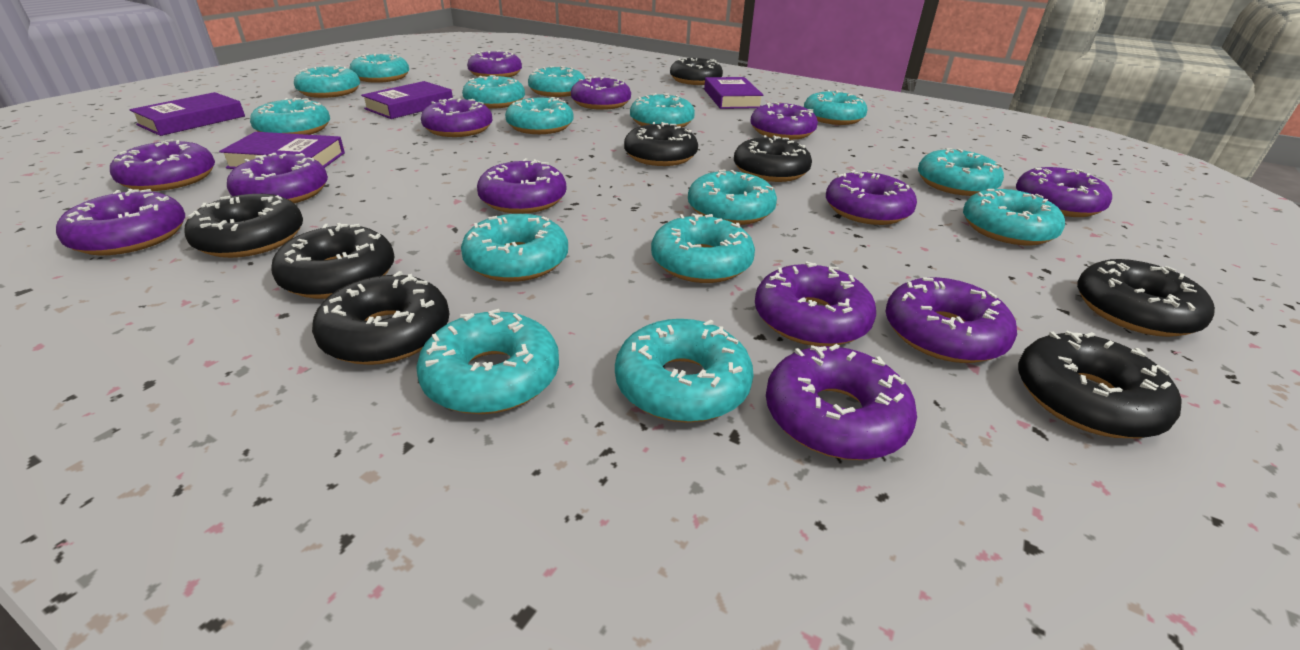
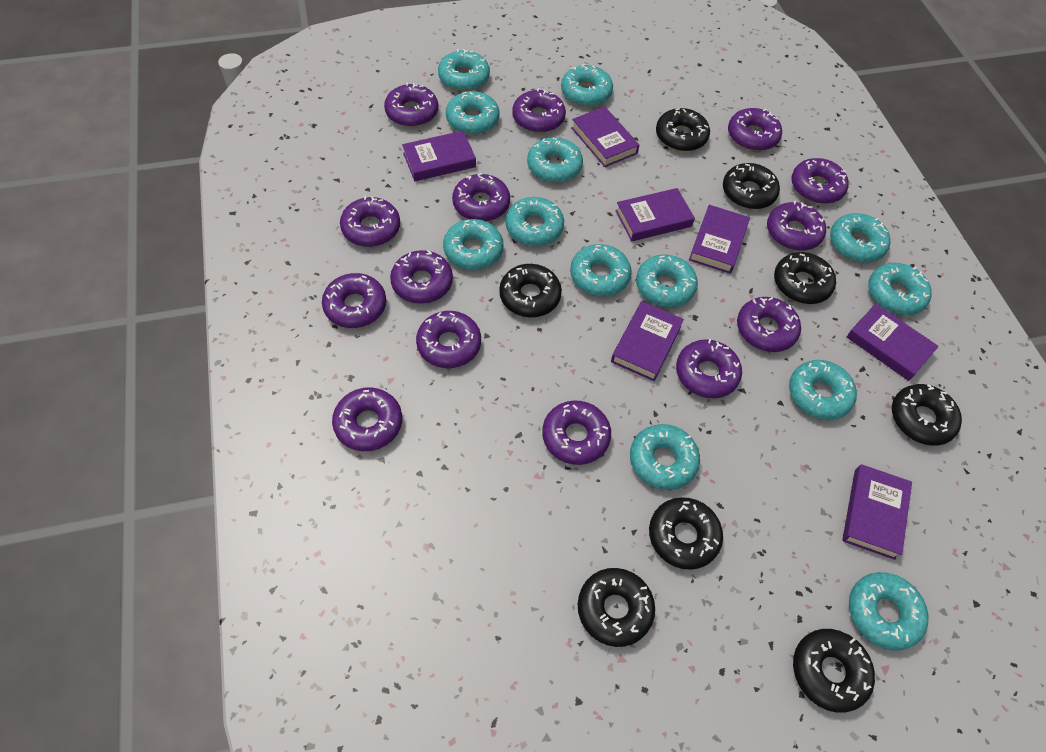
purple book: [129,92,245,136] [219,132,345,169] [361,81,453,119] [704,77,763,109] = 4 -> [402,131,476,181] [571,107,639,167] [611,301,684,381] [615,188,695,241] [689,205,750,274] [842,464,912,560] [847,304,939,381] = 7
purple donut: [56,189,185,255] [110,139,215,191] [227,153,328,203] [421,98,493,137] [467,51,522,77] [477,158,567,214] [571,76,631,110] [750,102,818,140] [755,261,876,346] [766,344,917,460] [826,170,917,225] [885,277,1017,363] [1016,167,1112,217] = 13 -> [322,273,386,328] [332,387,402,451] [340,196,400,247] [384,83,438,127] [390,250,453,304] [416,311,481,368] [452,173,510,221] [512,88,566,133] [542,400,611,465] [676,339,742,398] [728,108,782,151] [737,297,801,352] [767,201,826,251] [791,158,849,204] = 14
turquoise donut: [250,97,330,135] [294,65,360,98] [350,53,409,83] [416,309,559,414] [461,214,568,282] [462,75,525,109] [505,97,574,134] [528,66,585,97] [615,319,754,423] [630,93,695,127] [651,213,755,283] [688,169,777,225] [804,90,868,125] [918,148,1004,196] [963,189,1065,245] = 15 -> [438,49,490,91] [443,219,503,270] [446,91,500,134] [505,197,564,246] [527,137,583,183] [561,64,613,106] [570,244,631,296] [630,424,700,490] [636,255,698,307] [789,360,857,420] [830,213,891,262] [849,572,928,651] [868,263,932,315] = 13

